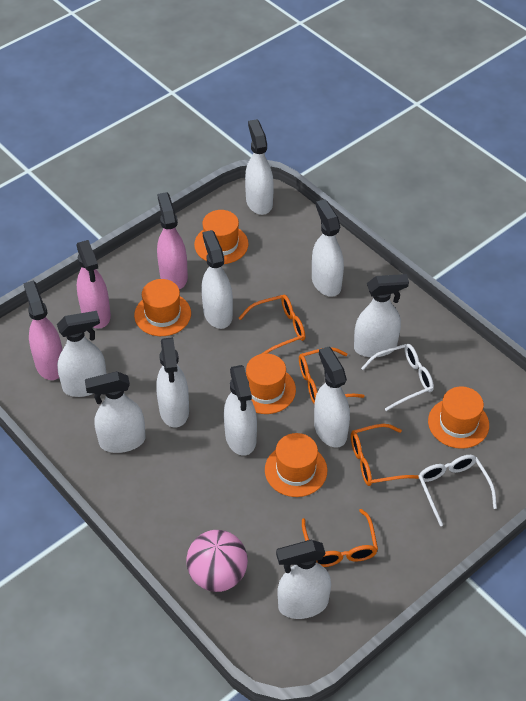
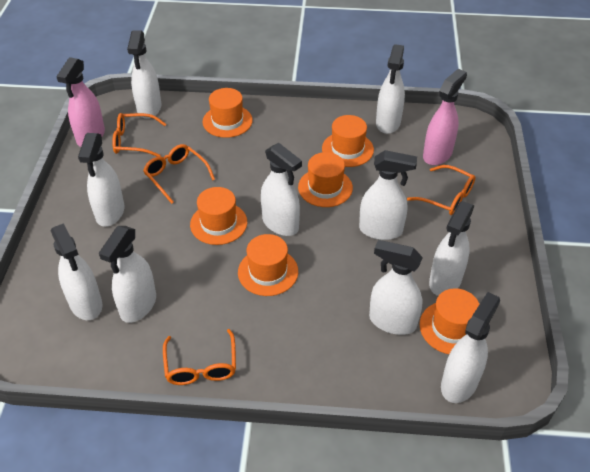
orange hat: [134,279,191,336] [194,210,249,264] [246,354,296,414] [265,433,327,497] [428,386,489,449] = 5 -> [190,187,247,245] [203,88,253,138] [238,234,298,296] [298,152,353,207] [322,115,374,167] [420,288,479,354] = 6
pink ball: [186,530,248,592] = 1 -> none = 0
pink spray bottle: [23,281,63,380] [76,240,111,328] [157,192,188,289] = 3 -> [56,57,105,147] [423,69,467,165] = 2
white glasses: [361,344,434,411] [418,455,497,526] = 2 -> none = 0

